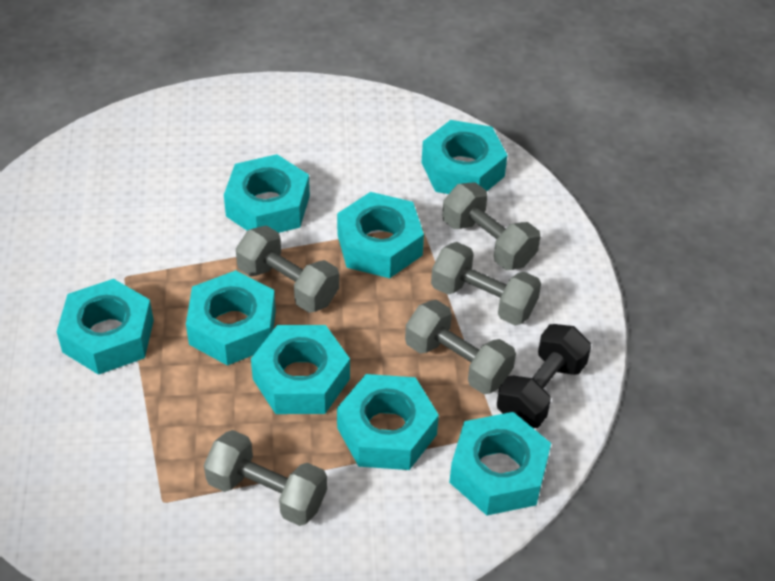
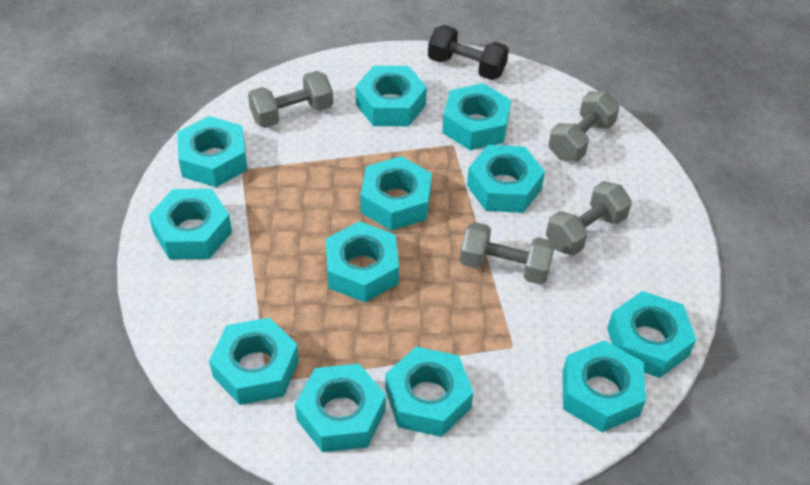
grey dumbbell: [204,430,327,526] [236,225,339,313] [405,300,516,394] [431,242,541,326] [442,182,541,270] = 5 -> [248,71,333,128] [460,222,555,285] [546,181,632,255] [548,91,620,161] = 4
turquoise nut: [57,279,154,375] [186,270,276,366] [224,154,310,233] [251,325,350,414] [337,192,424,278] [337,374,439,470] [422,120,508,194] [449,412,551,515] = 8 -> [149,189,232,260] [177,116,247,187] [209,317,299,405] [295,364,386,452] [326,221,399,302] [356,66,427,126] [360,156,432,231] [385,347,473,437] [442,83,511,150] [467,145,545,213] [563,340,646,432] [607,291,696,378] = 12

